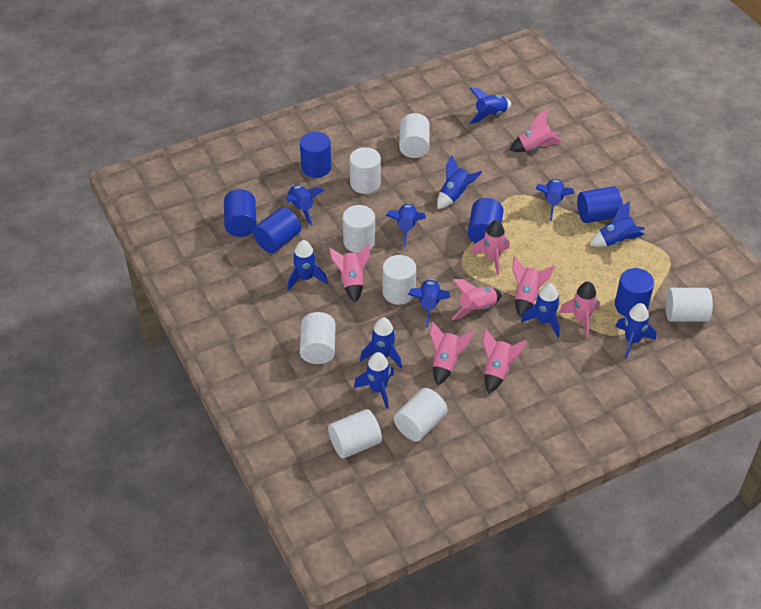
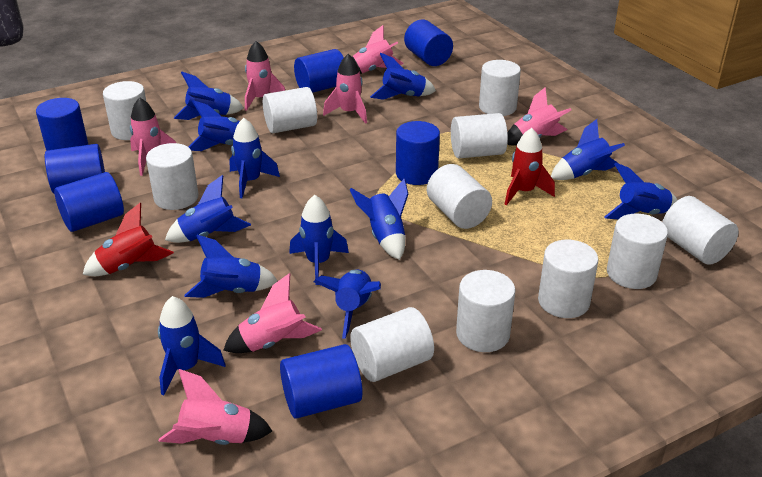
blue cylinder: [224,189,257,237] [253,207,301,253] [300,132,331,178] [468,198,504,243] [577,186,623,223] [615,268,654,317] = 6 -> [36,98,88,151] [45,144,105,194] [54,172,124,232] [280,344,363,419] [294,49,344,93] [396,121,440,185] [404,19,453,66] = 7
pink rocket: [329,244,370,303] [430,321,474,386] [452,279,502,320] [471,220,510,275] [483,329,527,393] [510,109,561,152] [512,257,554,317] [559,281,600,338] = 8 -> [130,97,176,176] [159,369,272,445] [223,273,322,353] [245,41,285,111] [323,54,367,124] [352,25,404,74] [507,87,571,145] = 7
red rocket: none = 0 -> [83,203,174,276] [505,128,555,205] = 2
white cylinder: [300,312,336,364] [328,409,382,458] [343,205,375,253] [350,147,381,194] [383,255,416,305] [394,388,448,442] [399,113,430,158] [665,288,713,322] = 8 -> [103,81,146,140] [146,143,198,210] [263,87,317,133] [350,307,434,382] [427,164,492,229] [451,113,508,158] [456,270,516,352] [479,60,521,116] [538,240,598,318] [607,214,668,289] [662,196,739,265] = 11

